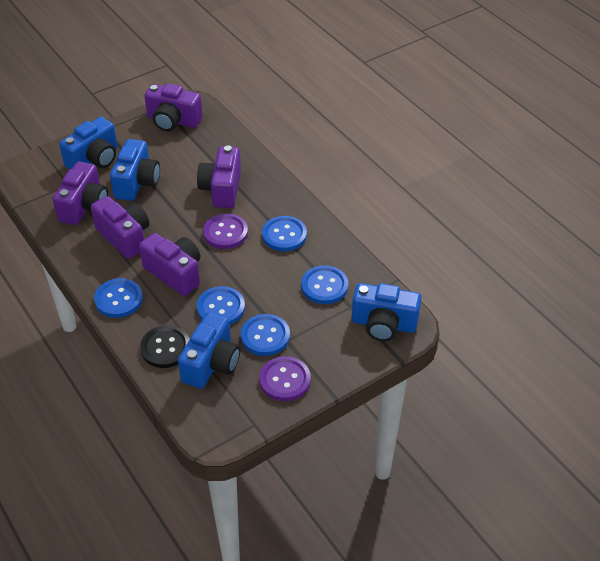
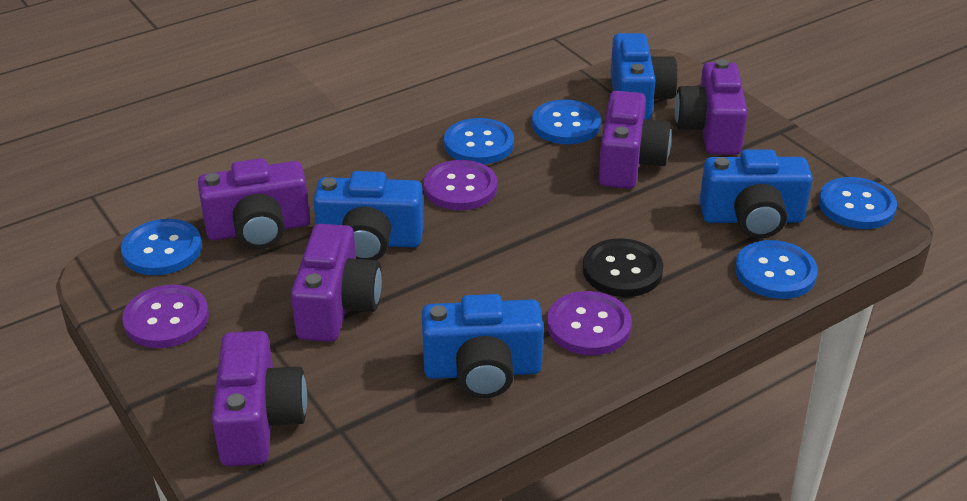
purple button: [203,213,248,249] [259,356,311,401] = 2 -> [122,285,209,348] [424,160,497,210] [547,291,632,355] = 3

